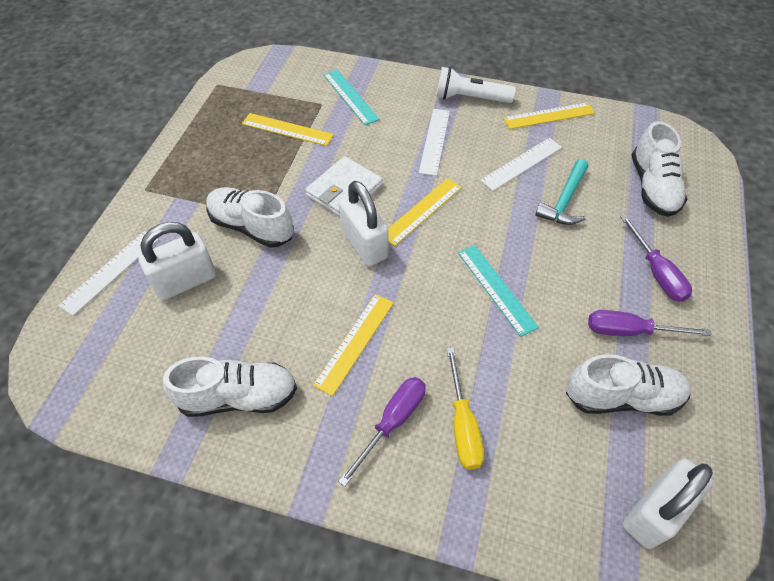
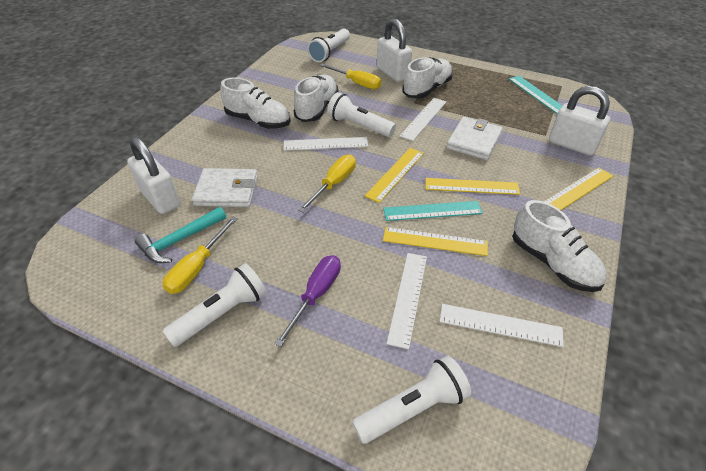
purple screwdriver: [338,377,426,487] [588,310,712,336] [621,215,692,302] = 3 -> [274,255,341,347] = 1
white flashlight: [436,67,516,103] = 1 -> [163,263,267,347] [308,29,350,62] [327,92,396,137] [352,356,471,444] = 4
white ruler: [58,231,158,316] [419,109,450,176] [480,138,562,191] = 3 -> [284,137,368,151] [386,253,427,349] [399,98,446,141] [440,304,564,347] = 4
white wallet: [305,156,383,217] = 1 -> [192,168,258,207] [446,117,503,160] = 2
yellow screwdriver: [446,347,484,470] = 1 -> [163,216,238,294] [298,155,356,212] [320,63,382,89] = 3

